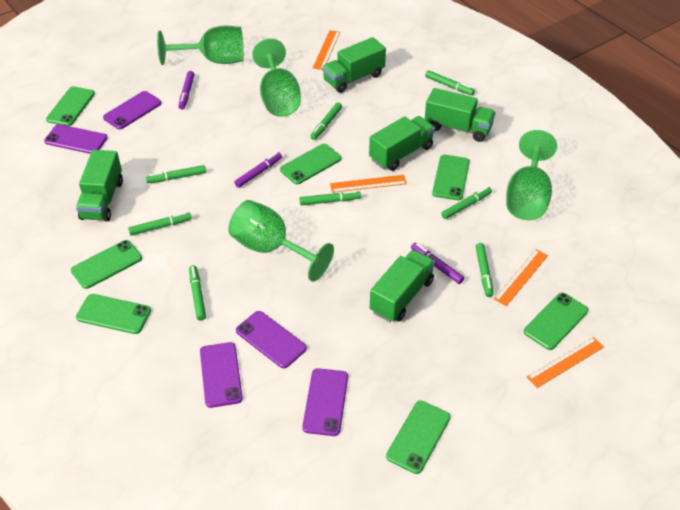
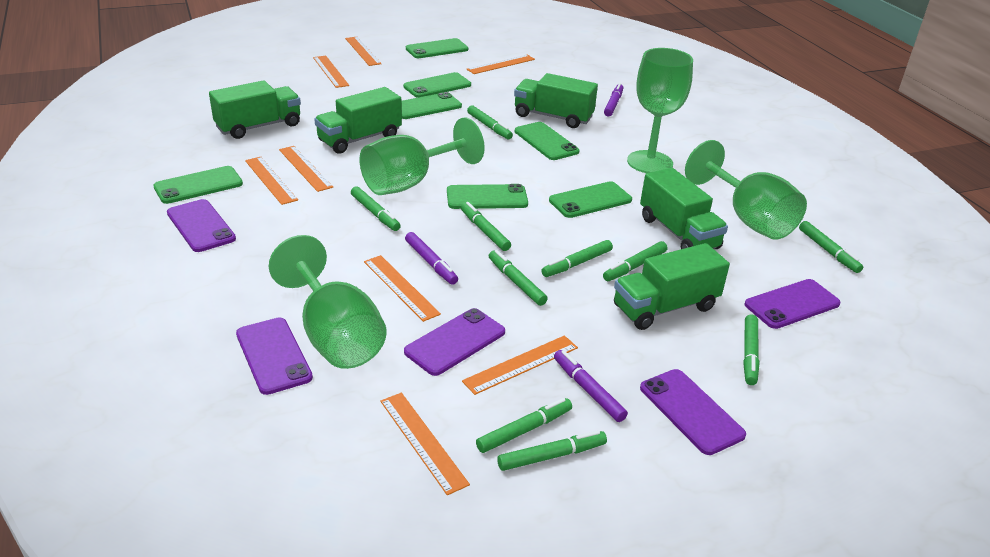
green marker: [128,212,192,236] [146,165,206,183] [189,265,206,321] [299,191,361,205] [310,103,342,140] [425,70,475,95] [441,187,492,219] [476,243,493,297] = 8 -> [351,186,401,231] [461,202,511,251] [467,105,513,139] [476,398,572,453] [489,250,548,306] [497,430,607,471] [542,240,613,277] [603,241,668,281] [743,315,760,385] [799,221,863,273] = 10
orange ruler: [313,30,340,70] [330,175,407,193] [494,249,548,306] [527,337,604,388] = 4 -> [245,157,298,205] [279,146,333,192] [313,56,349,88] [345,37,382,66] [364,255,441,322] [380,393,470,495] [462,335,578,395] [467,55,535,74] = 8

